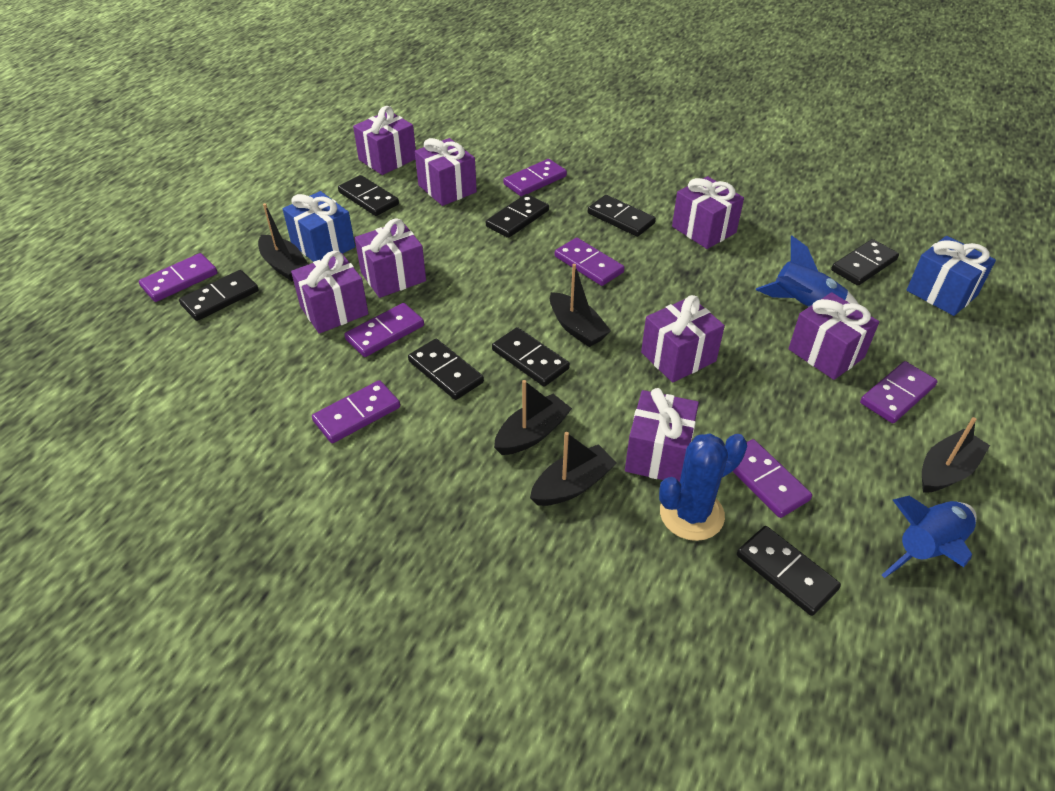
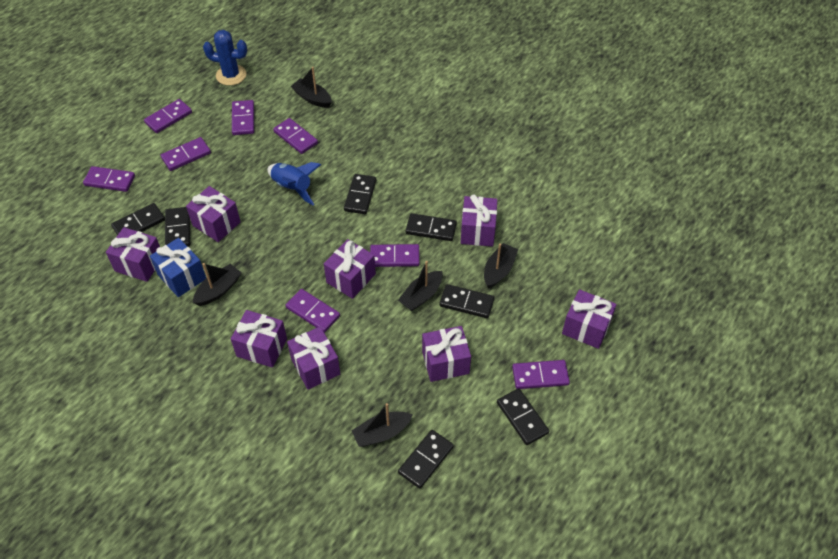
black domino: [179,270,259,321] [338,175,399,216] [408,339,484,400] [486,194,549,238] [492,327,570,386] [588,195,656,237] [737,526,841,616] [831,239,899,286] = 8 -> [111,203,165,235] [165,207,190,247] [344,174,376,214] [398,430,454,489] [406,213,457,241] [439,284,494,318] [497,388,549,445] = 7
blue gift: [283,191,355,262] [907,236,996,316] = 2 -> [150,238,206,297] = 1
blue rocket: [756,236,859,307] [882,496,977,578] = 2 -> [267,162,321,205] = 1
purple domino: [139,253,218,302] [312,380,400,443] [344,303,424,357] [503,159,567,197] [555,238,625,286] [732,439,812,518] [860,361,937,423] = 7 -> [83,166,135,192] [144,99,192,133] [161,137,211,171] [232,100,254,135] [273,118,318,154] [285,289,340,333] [370,244,420,267] [512,360,570,389] = 8

